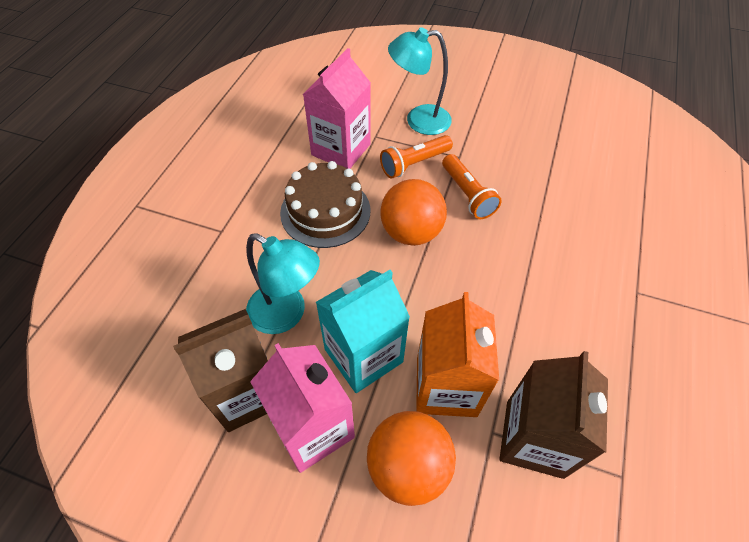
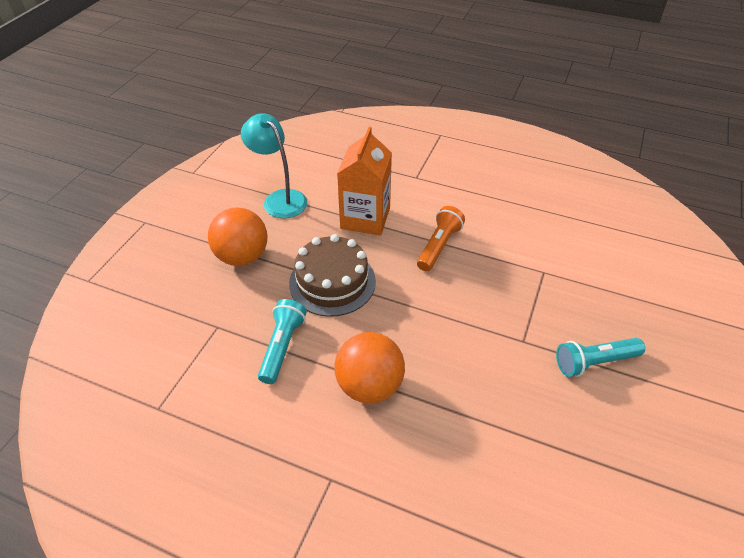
brown carton: [173,309,268,432] [499,351,608,479] = 2 -> none = 0
orange flashlight: [380,135,453,179] [442,154,502,219] = 2 -> [417,206,465,271] = 1
pink carton: [250,343,355,473] [303,48,371,169] = 2 -> none = 0
turquoise carton: [316,270,410,393] = 1 -> none = 0
turquoise flashlight: none = 0 -> [258,299,307,384] [556,338,645,377] = 2
turquoise lamp: [246,233,320,334] [388,27,452,135] = 2 -> [241,113,307,219] = 1

